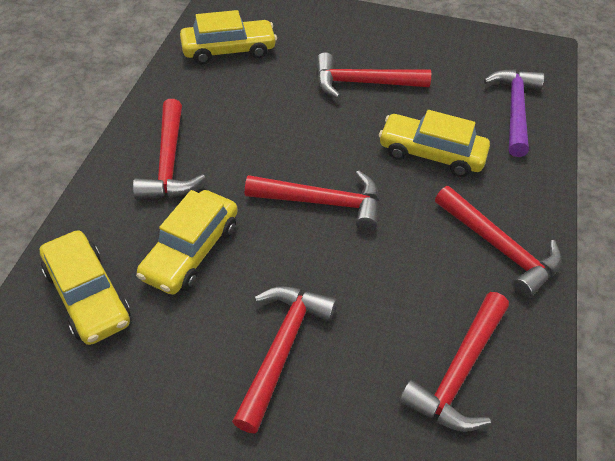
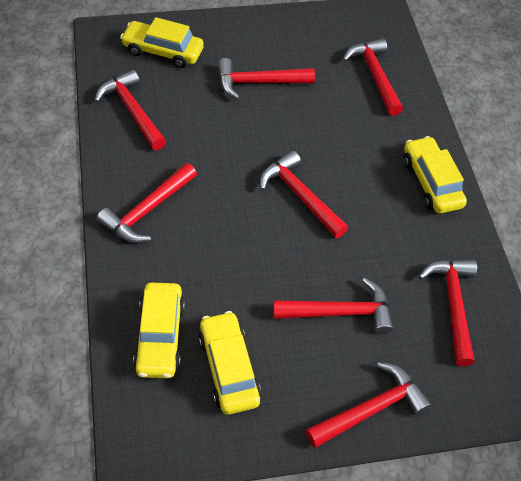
purple hammer: [483,70,544,157] = 1 -> none = 0
red hammer: [133,99,205,200] [232,286,337,433] [245,170,379,231] [316,52,431,99] [399,292,509,432] [435,186,562,299] = 6 -> [94,70,166,150] [97,163,197,243] [217,58,315,99] [260,150,348,238] [273,278,393,334] [305,362,432,448] [343,39,403,116] [419,259,477,367] = 8

